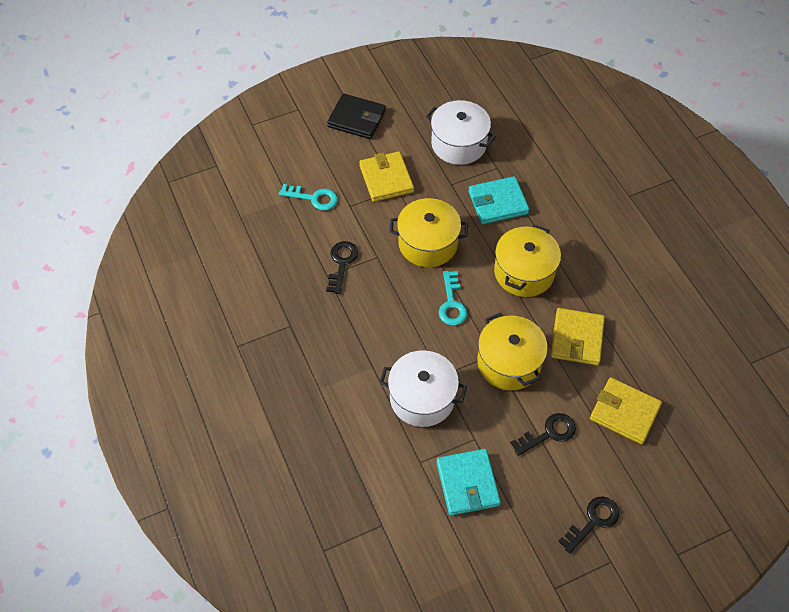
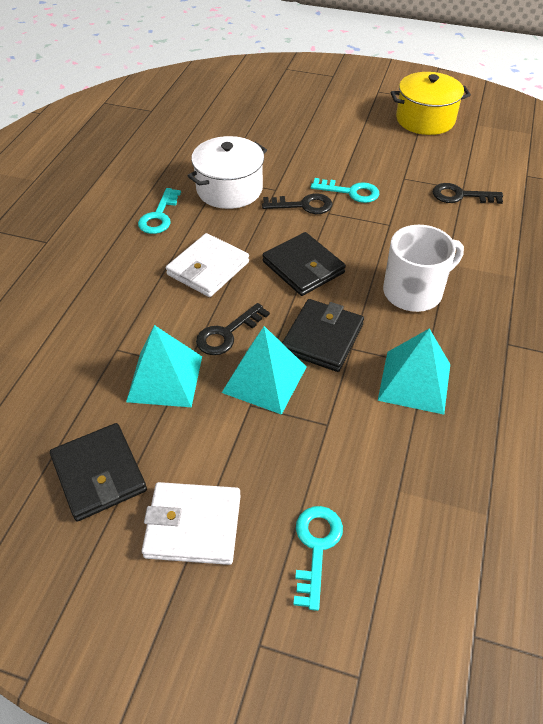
black wallet: [327,93,386,139] = 1 -> [50,423,147,521] [262,232,346,296] [282,299,364,372] = 3
turquoise key: [279,184,338,210] [439,271,468,326] = 2 -> [138,188,181,234] [293,506,343,611] [311,178,379,203] = 3
turquoise pyramid: none = 0 -> [126,325,202,408] [222,326,306,415] [378,328,450,415] = 3
turquoise wallet: [436,449,501,516] [469,176,529,224] = 2 -> none = 0
white mug: none = 0 -> [383,225,464,312] = 1
white pot: [379,350,467,427] [426,100,496,165] = 2 -> [188,136,267,209] = 1
white wallet: none = 0 -> [142,482,241,565] [166,233,249,297] = 2
yellow pot: [390,198,468,267] [477,312,548,390] [494,224,561,297] = 3 -> [390,72,471,135] = 1
yellow wallet: [359,151,414,202] [551,308,605,365] [590,377,662,444] = 3 -> none = 0

